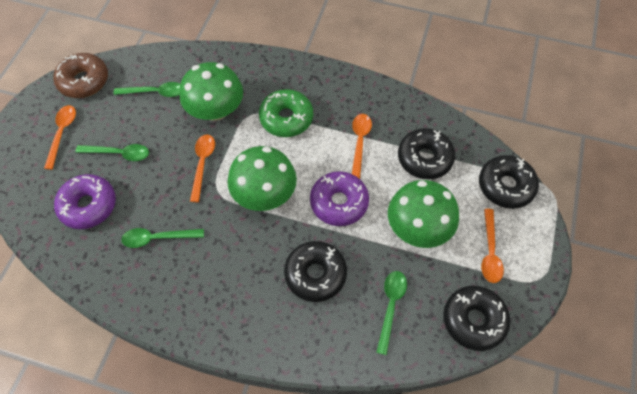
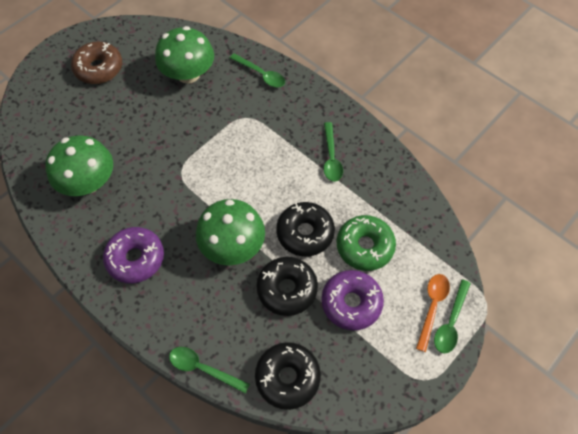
black donut: [284,241,347,302] [398,128,455,179] [443,286,510,351] [479,155,539,209] = 4 -> [255,342,321,410] [256,257,318,316] [276,202,335,257] = 3
orange spoon: [44,105,76,170] [190,134,215,202] [352,114,372,179] [481,209,504,283] = 4 -> [416,274,450,352] = 1

